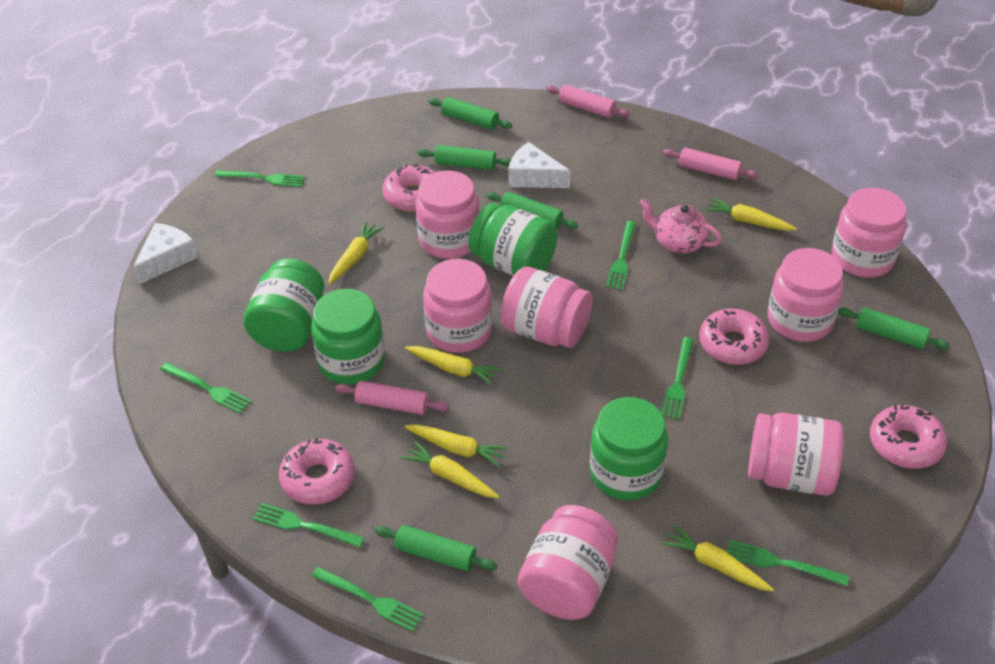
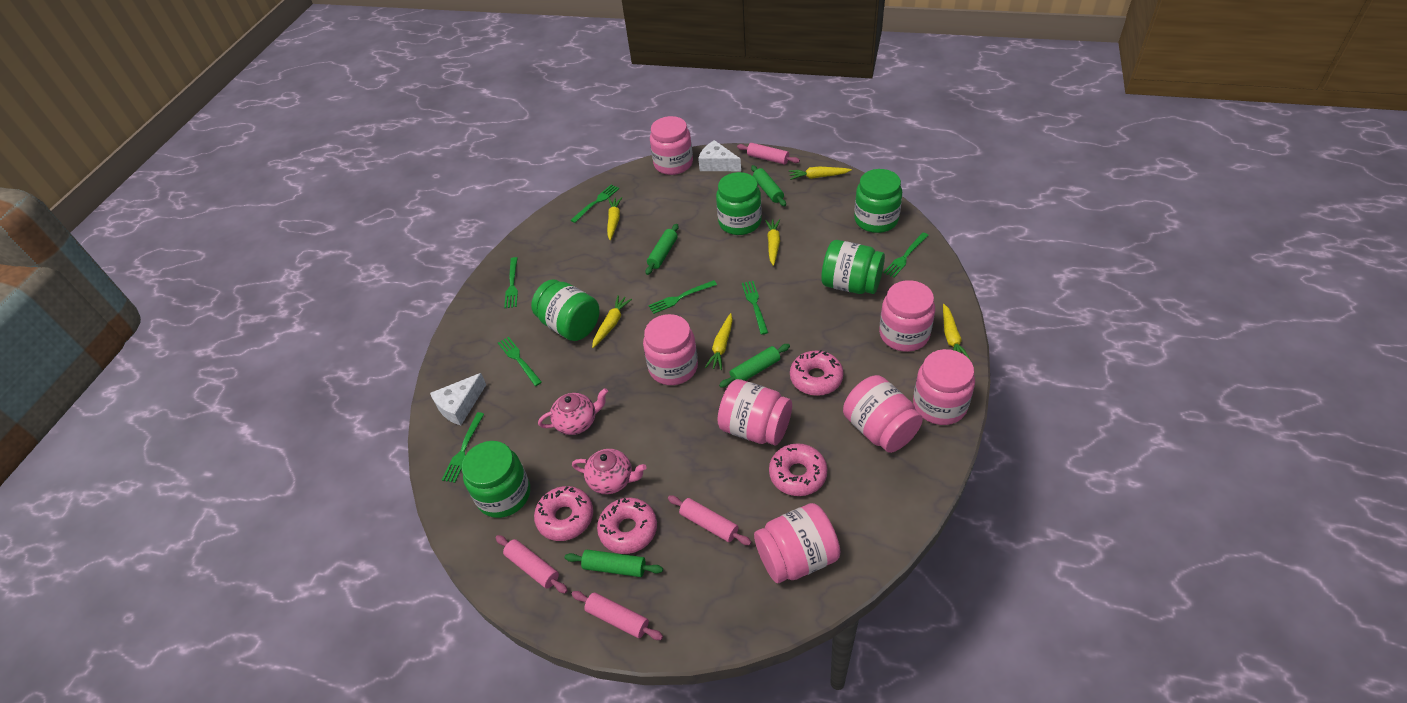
green jar: [243,259,325,352] [311,289,385,385] [469,203,558,276] [590,397,668,500] = 4 -> [462,441,530,518] [531,279,599,341] [716,172,762,235] [821,240,885,294] [854,169,902,233] = 5
green rolling pin: [375,525,497,572] [418,145,511,170] [428,97,512,130] [486,192,578,229] [838,307,950,350] = 5 -> [565,550,663,577] [646,224,679,275] [719,344,790,388] [751,165,786,206] = 4
pink rolling pin: [335,381,449,415] [546,85,630,118] [663,148,759,180] = 3 -> [496,535,568,594] [572,591,663,640] [668,495,751,545] [737,143,800,165] = 4
pink teapot: [639,199,722,254] = 1 -> [538,388,608,435] [572,449,647,494] = 2

